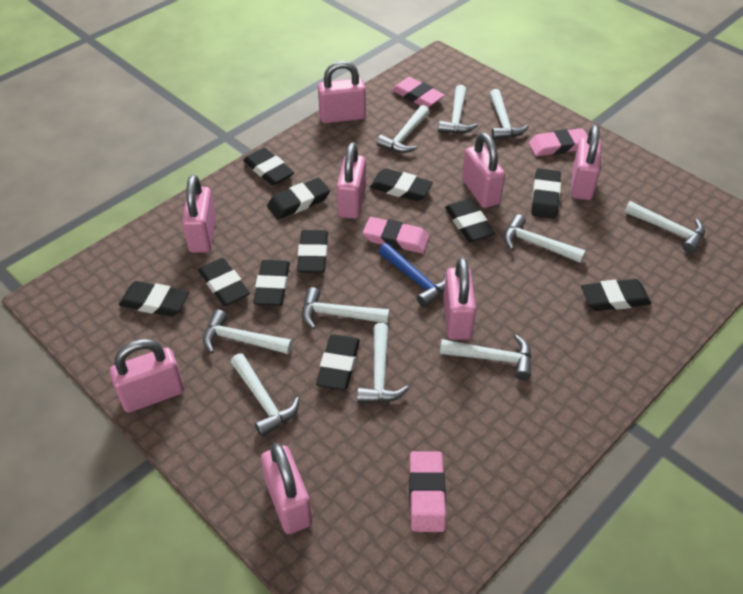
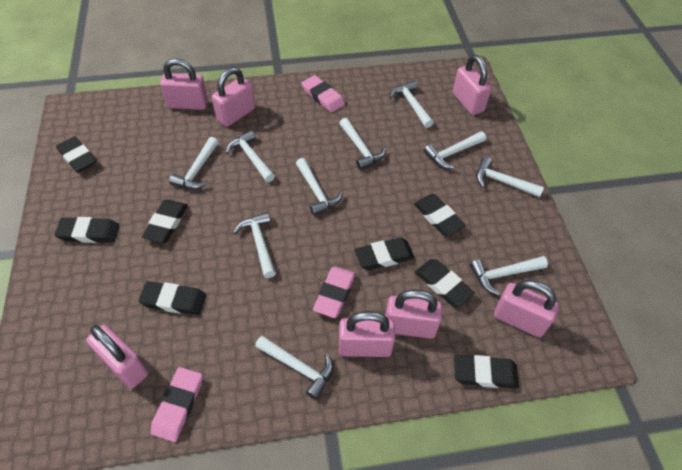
black eraser: [119,281,189,317] [198,258,250,306] [243,148,294,186] [253,260,290,306] [267,178,330,220] [297,230,328,273] [316,334,360,390] [370,168,433,201] [445,199,495,242] [531,168,561,219] [581,279,651,311] = 11 -> [54,217,119,243] [56,136,96,173] [139,281,206,315] [142,200,188,243] [355,237,414,270] [414,194,466,236] [415,259,475,307] [454,355,519,388] = 8
blue hammer: [378,243,446,307] = 1 -> none = 0
pink eraser: [363,217,429,253] [391,77,445,108] [409,451,446,532] [529,128,588,156] = 4 -> [151,367,203,442] [302,75,345,113] [313,266,356,318] = 3
pink padlock: [110,339,184,413] [182,175,216,253] [261,443,312,534] [318,61,366,123] [337,142,366,219] [443,257,476,340] [462,133,505,208] [571,125,601,200] = 8 -> [86,325,148,388] [160,58,208,110] [212,67,255,127] [339,311,395,357] [385,290,442,339] [453,55,492,115] [494,280,559,337] = 7

